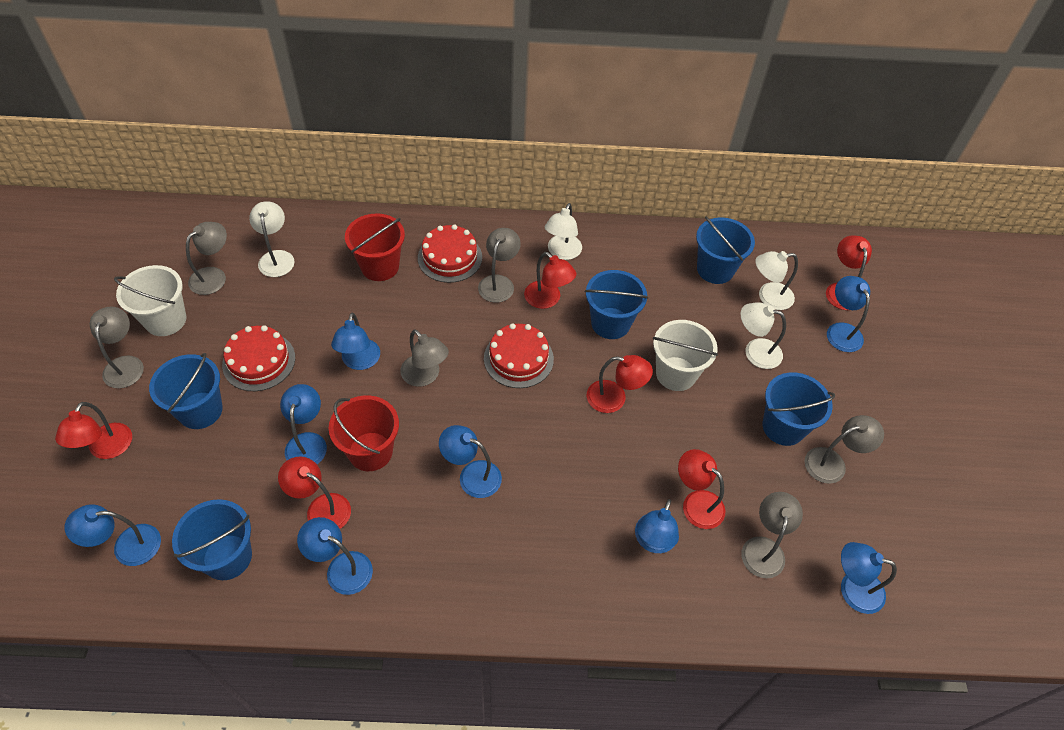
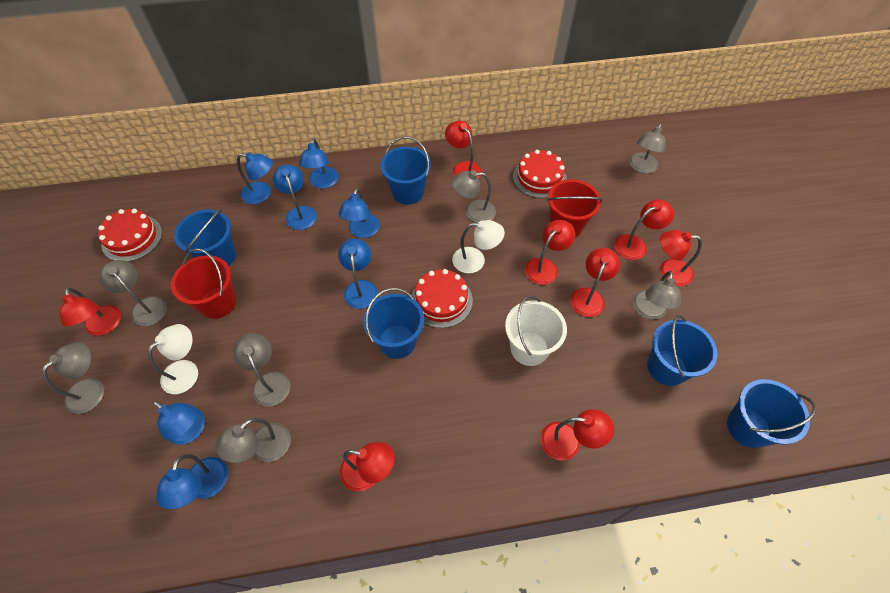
blue lamp: [65,504,161,566] [280,384,327,464] [297,517,373,595] [331,313,380,370] [439,425,502,498] [635,499,679,553] [827,276,870,352] [841,542,897,614] = 8 -> [153,401,205,445] [156,454,228,509] [237,152,273,204] [273,165,317,230] [299,138,339,189] [338,238,378,309] [339,188,380,238] = 7
grey lamp: [90,307,144,388] [186,222,227,295] [400,330,449,387] [478,228,521,303] [741,492,803,578] [805,415,884,484] = 6 -> [42,342,104,414] [99,260,167,326] [215,418,291,463] [233,333,290,407] [451,170,496,223] [629,123,666,173] [633,271,681,319] = 7
red lamp: [55,402,132,459] [278,456,351,529] [524,252,576,309] [586,355,653,413] [678,449,725,529] [826,235,872,310] = 6 -> [59,287,121,336] [340,442,395,491] [445,121,482,179] [525,220,575,285] [540,409,614,460] [570,248,620,317] [614,199,674,260] [660,230,702,286] = 8
white bucket: [114,265,186,336] [653,320,718,391] = 2 -> [505,296,567,366] = 1
white lamp: [249,202,295,277] [545,203,582,260] [740,302,786,369] [755,251,798,310] = 4 -> [148,324,198,394] [452,220,505,273] = 2

